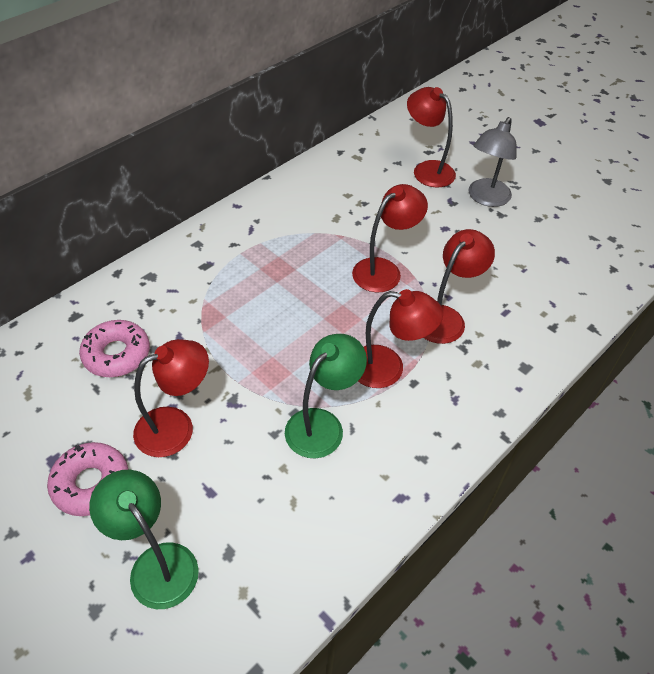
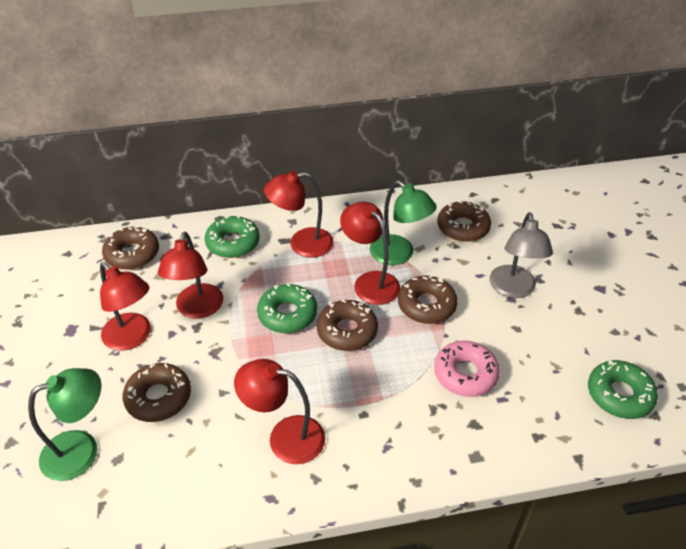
brown donut: none = 0 -> [102,226,159,270] [123,363,191,422] [317,300,378,351] [398,275,458,324] [437,201,491,242] = 5
green donut: none = 0 -> [205,215,260,258] [257,283,317,333] [588,360,658,419] = 3
pink donut: [47,442,129,516] [79,320,150,377] = 2 -> [434,341,500,397] = 1

